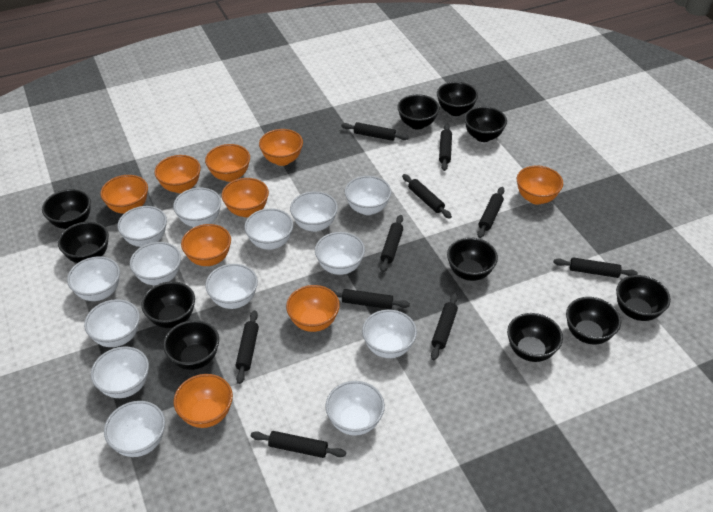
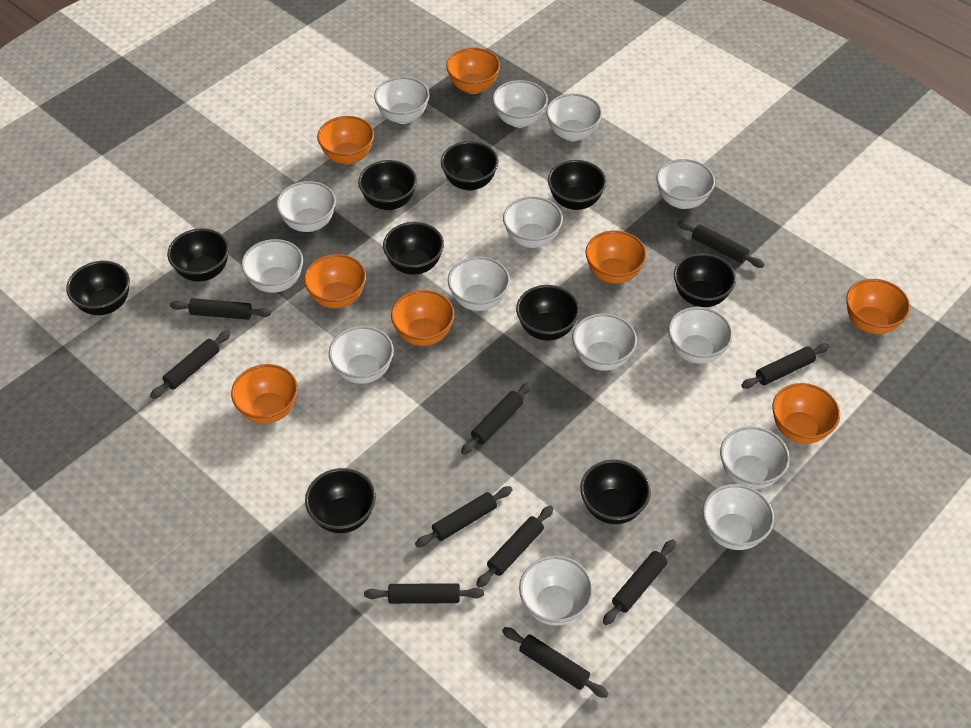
black bowl: [42,189,91,229] [58,221,109,263] [141,281,195,328] [163,320,219,370] [397,94,439,130] [437,82,478,116] [447,237,498,281] [464,106,507,142] [507,313,563,362] [566,297,621,345] [616,275,671,321] = 11 -> [66,261,130,315] [167,228,229,282] [305,468,376,533] [358,160,417,210] [383,222,444,275] [441,141,498,191] [516,285,580,341] [548,160,606,210] [580,460,651,524] [674,253,736,307] = 10
orange bowl: [100,175,148,214] [154,155,201,193] [174,374,233,428] [181,224,231,266] [205,144,250,182] [222,178,269,217] [259,129,303,166] [286,285,340,332] [517,165,563,205] = 9 -> [231,364,298,424] [304,254,366,308] [317,116,374,164] [391,290,455,346] [446,48,500,94] [585,230,647,284] [772,383,840,444] [846,279,911,334] = 8

